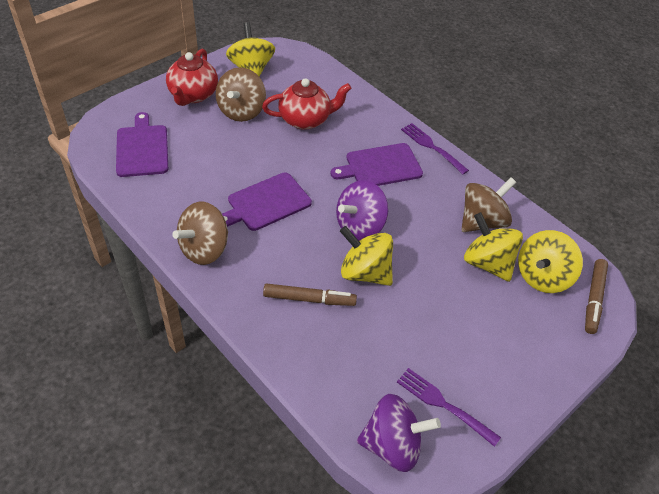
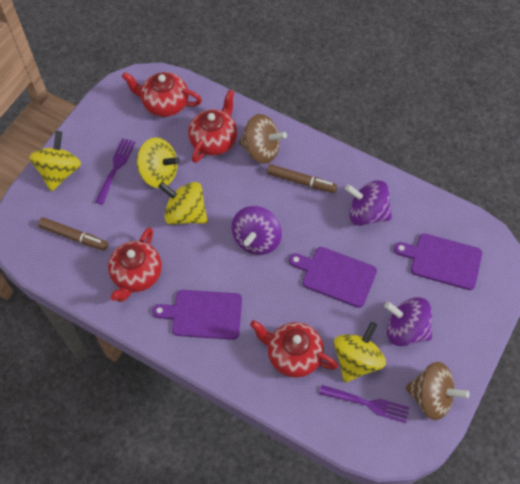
brown spinning top: [172,202,228,265] [215,67,266,122] [461,177,516,232] = 3 -> [239,114,287,164] [405,362,470,420] = 2
purple spinning top: [336,180,389,241] [357,394,441,472] = 2 -> [232,206,282,255] [345,180,392,226] [384,297,432,347] = 3
red teapot: [166,49,218,106] [262,78,352,130] = 2 -> [108,227,162,302] [122,72,202,117] [188,90,237,163] [250,320,338,378] = 4

